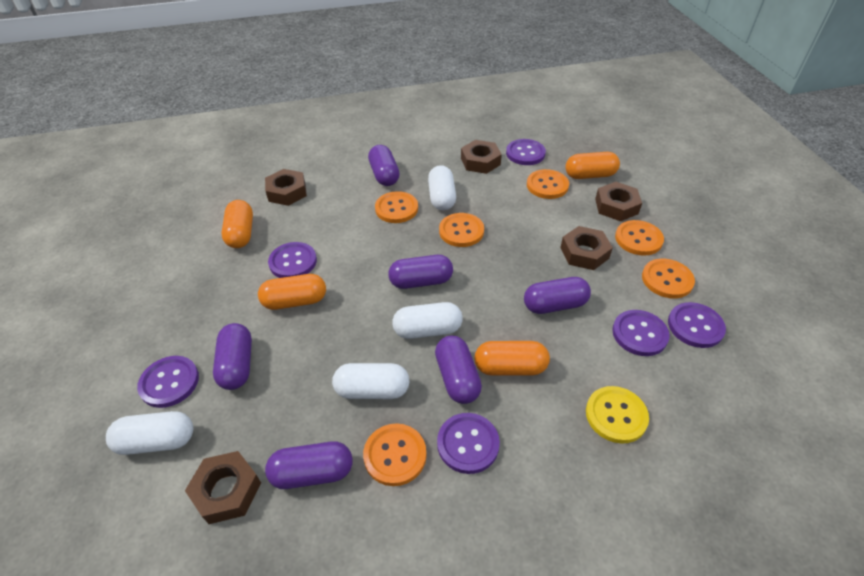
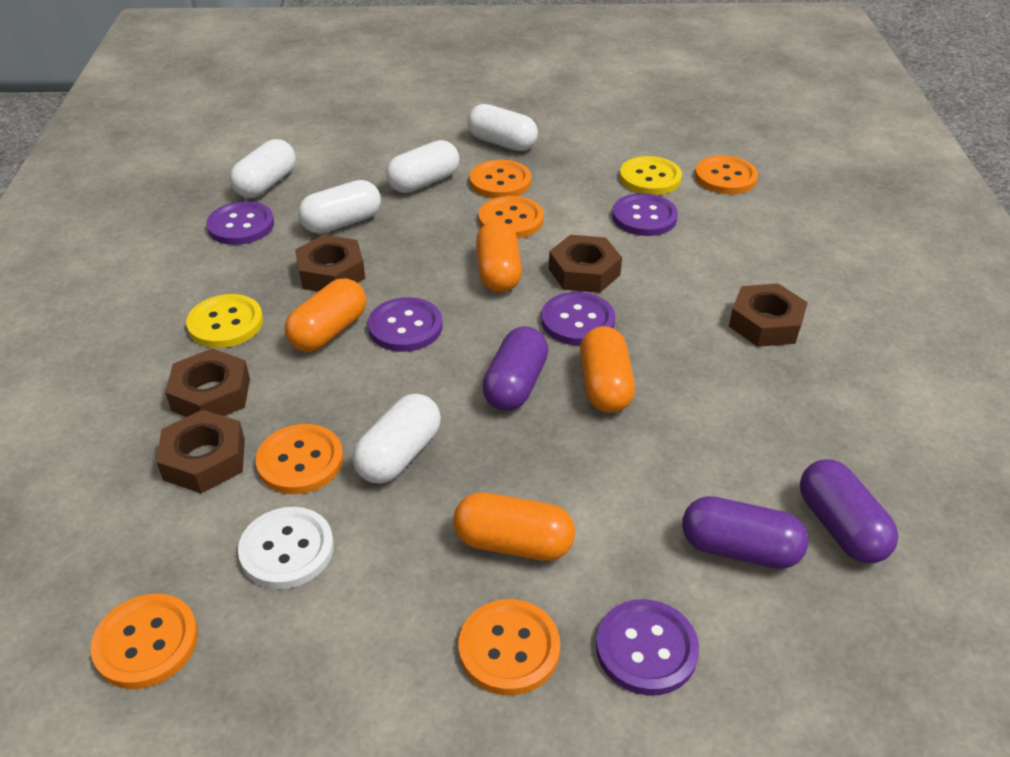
purple button: [137,356,199,408] [268,242,317,278] [437,413,500,474] [506,139,546,165] [612,310,670,356] [668,302,726,348] = 6 -> [206,201,274,245] [368,297,442,352] [541,292,615,345] [596,599,699,696] [612,193,678,236] = 5
purple capsule: [213,323,252,390] [265,442,353,489] [368,145,400,186] [388,255,453,289] [435,335,482,404] [524,277,591,314] = 6 -> [482,326,548,411] [682,496,808,569] [800,459,899,563] = 3
white button: none = 0 -> [238,507,334,589] = 1
white capsule: [106,411,193,455] [332,363,409,399] [392,302,463,339] [428,165,456,210] = 4 -> [230,139,296,198] [298,180,381,234] [352,394,441,484] [386,140,460,193] [467,104,538,151] = 5
yellow button: [586,386,649,444] = 1 -> [186,294,263,348] [620,156,682,195] = 2

